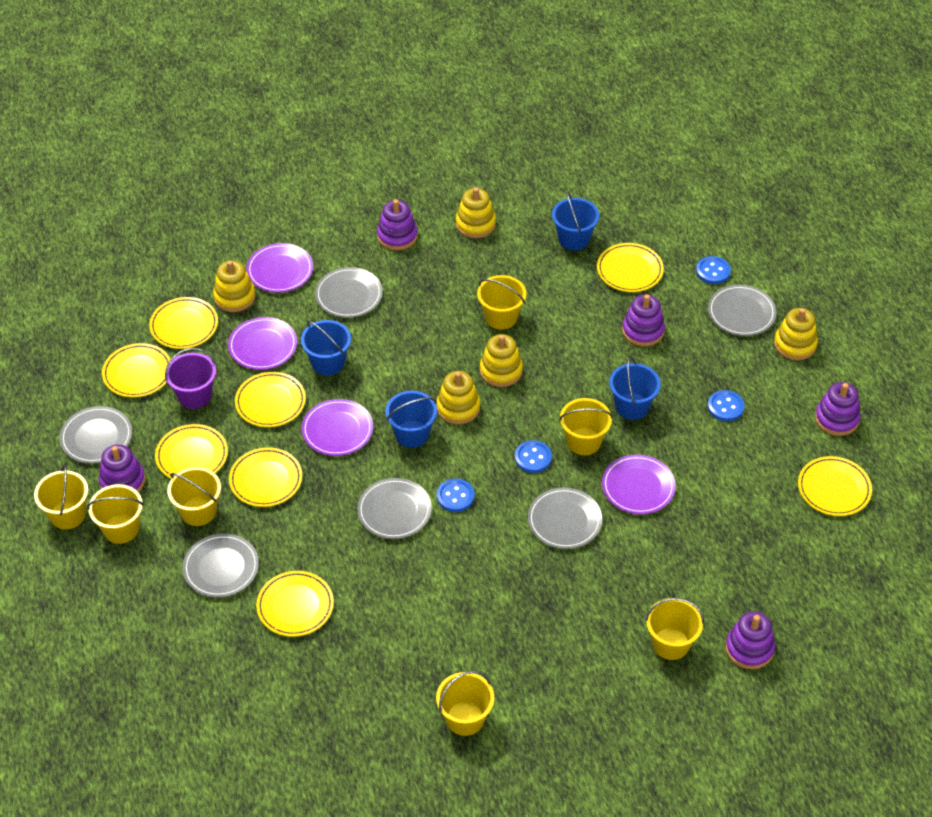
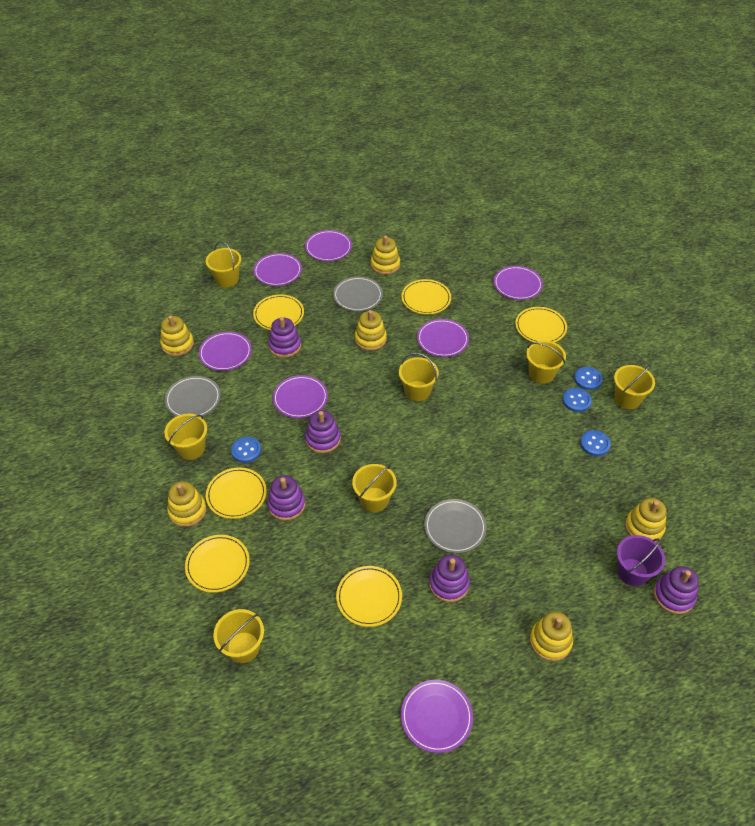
blue bucket: [301,320,351,376] [385,391,437,448] [552,191,599,250] [609,357,661,420] = 4 -> none = 0
grey plate: [60,406,132,464] [182,534,259,598] [315,267,383,318] [357,478,432,539] [528,487,602,549] [708,285,776,336] = 6 -> [165,376,221,416] [333,277,383,312] [424,499,487,553] = 3
purple plate: [228,317,297,370] [246,243,313,293] [302,399,373,456] [602,454,676,514] = 4 -> [199,332,252,371] [253,253,302,286] [273,375,328,418] [305,230,352,261] [401,680,473,753] [417,319,469,357] [494,266,543,300] = 7
yellow plate: [102,343,171,397] [149,297,218,349] [155,424,228,479] [229,447,302,507] [235,372,306,427] [256,571,334,637] [597,243,664,292] [798,456,872,516] = 8 -> [185,535,250,593] [206,467,267,519] [253,294,304,330] [336,566,402,627] [401,279,451,315] [515,307,567,343] = 6
yellow stacking toy: [213,261,256,312] [436,371,480,425] [456,187,496,238] [480,334,523,387] [774,308,818,360] = 5 -> [160,315,194,356] [167,481,207,527] [355,310,387,351] [371,236,400,275] [530,612,573,661] [625,498,667,542] = 6

